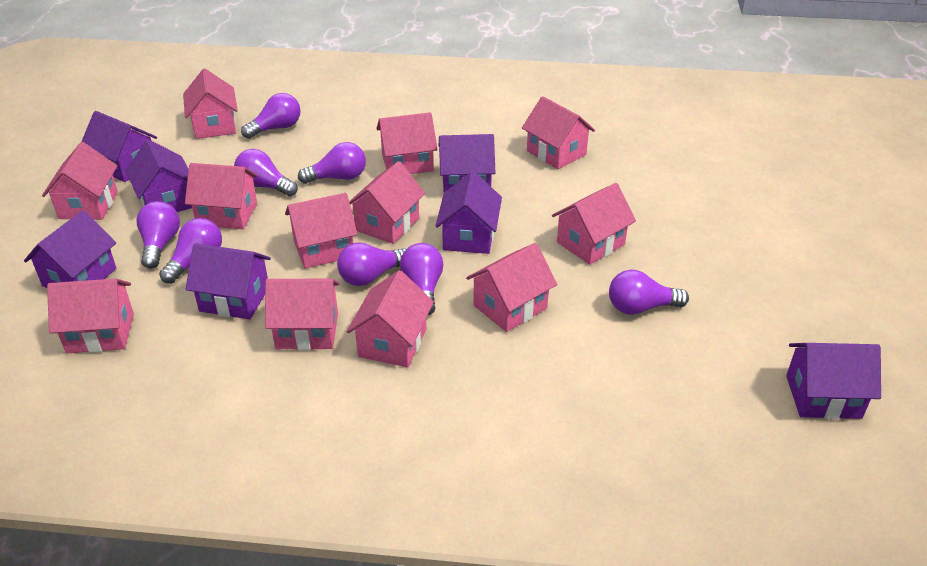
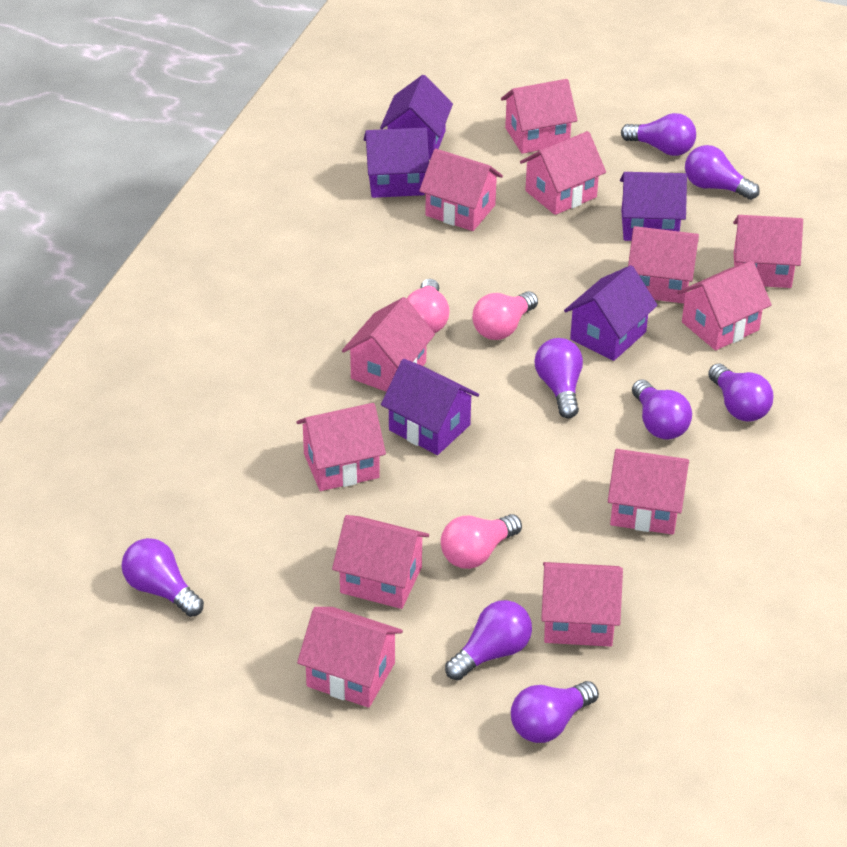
pink light bulb: none = 0 -> [407,279,450,333] [441,514,522,569] [472,291,538,340] = 3
purple house: [24,210,117,288] [81,111,157,182] [126,140,192,212] [186,243,271,319] [435,171,502,254] [439,134,495,192] [786,343,881,419] = 7 -> [364,127,429,198] [380,75,453,160] [381,359,479,455] [564,265,658,361] [620,172,687,241] = 5

